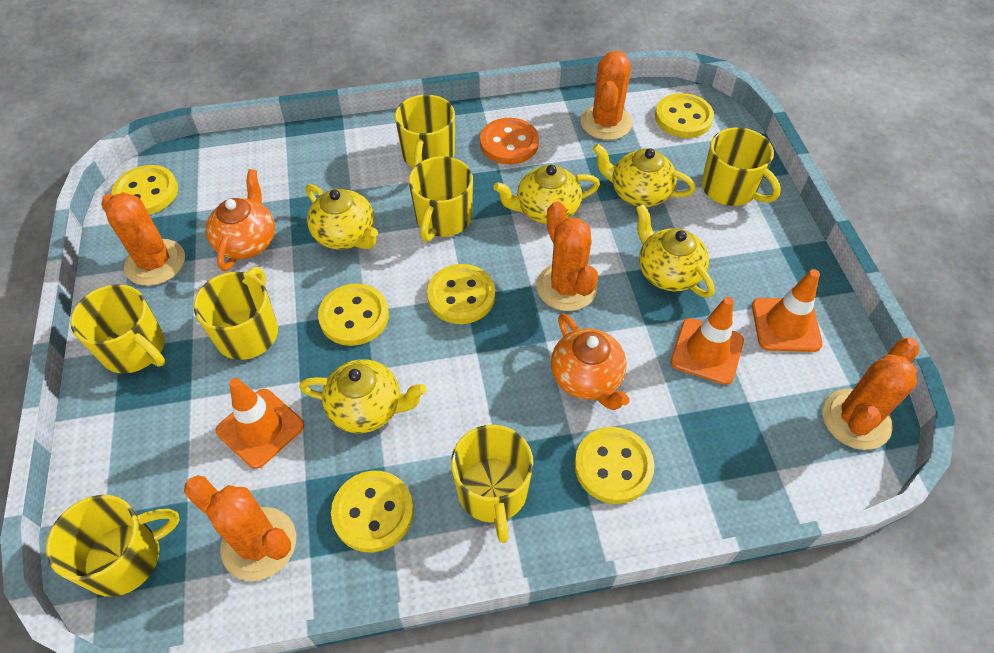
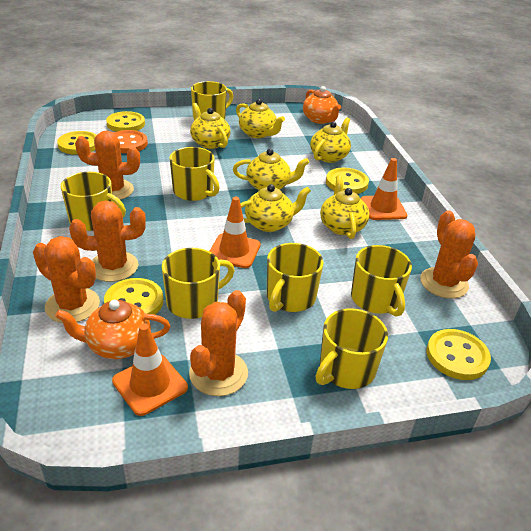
yellow button: [112,165,178,215] [318,284,389,346] [331,471,414,552] [427,264,495,324] [575,427,654,504] [655,93,714,138] = 6 -> [57,131,96,155] [104,278,163,315] [106,111,145,132] [326,168,369,194] [427,329,491,380] = 5
yellow teapot: [299,359,427,433] [306,184,378,249] [493,164,600,224] [593,144,696,207] [636,204,715,298] = 5 -> [190,103,230,149] [233,149,309,191] [236,99,285,138] [240,184,311,232] [310,117,351,163] [320,175,369,239] = 6

